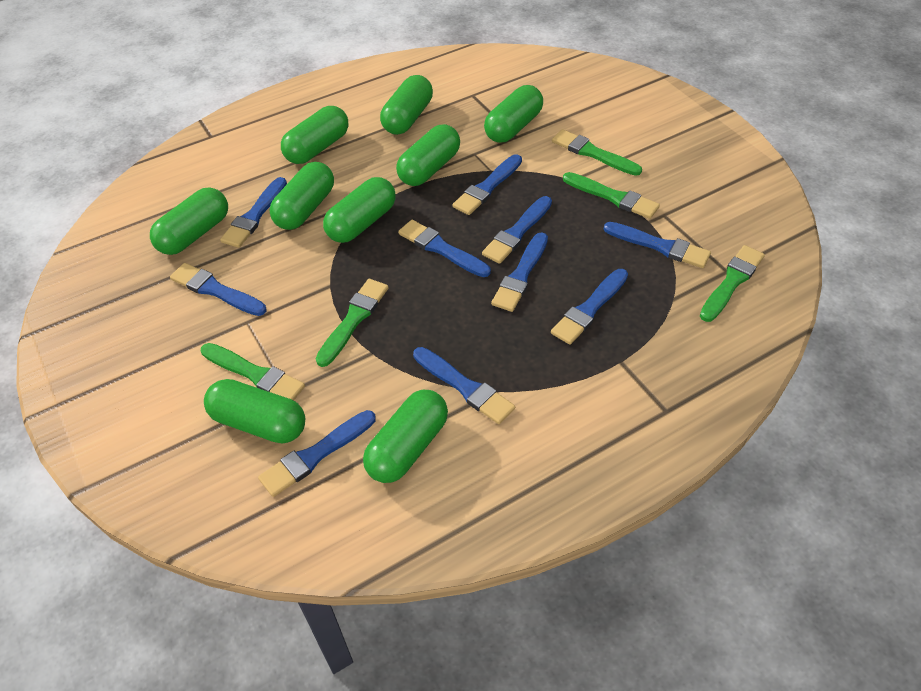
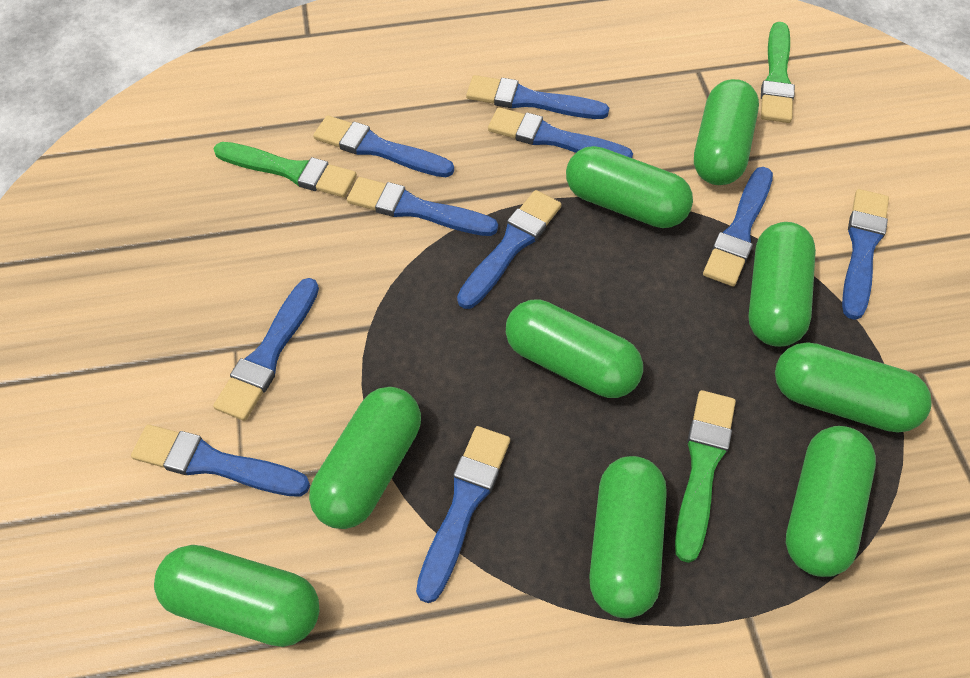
green brush: [201,343,305,401] [316,279,389,367] [552,129,642,176] [563,172,660,219] [700,245,765,322] = 5 -> [214,142,357,197] [675,390,736,563] [761,22,795,123] = 3

